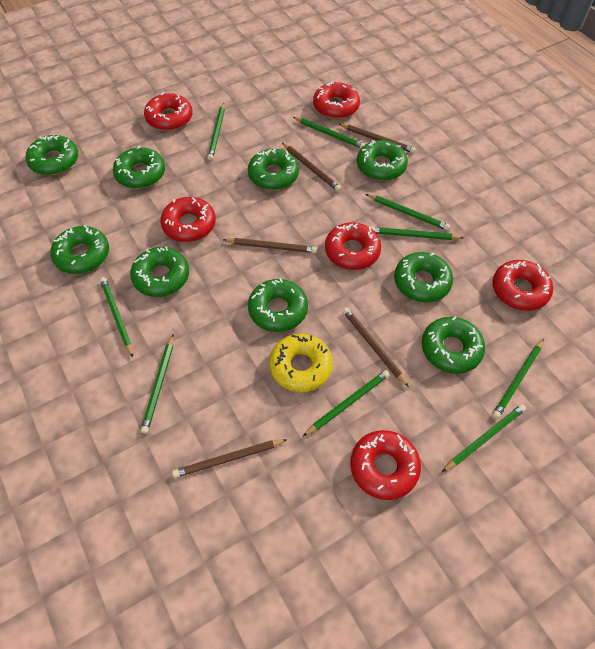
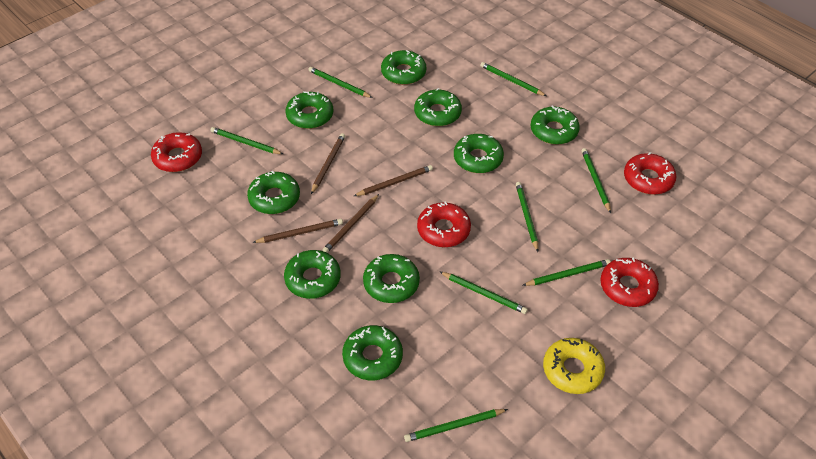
brown pencil: [172,439,288,478] [223,238,317,253] [282,143,341,191] [339,124,416,153] [343,307,409,387] = 5 -> [252,219,343,243] [311,133,345,194] [322,194,379,253] [354,165,433,196] = 4
green pencil: [100,277,133,357] [141,335,174,433] [208,103,225,160] [293,117,365,148] [303,370,390,436] [366,194,450,230] [370,227,463,240] [442,404,526,472] [492,339,544,419] = 9 -> [210,127,283,154] [308,67,373,98] [404,409,508,442] [440,272,528,314] [480,62,546,96] [516,182,538,252] [522,259,611,286] [581,148,611,213] = 8
red donut: [144,92,193,131] [160,197,216,242] [313,81,360,119] [325,222,381,270] [350,430,421,500] [492,260,553,311] = 6 -> [151,132,202,172] [417,201,471,247] [600,258,659,307] [624,152,676,195] = 4

